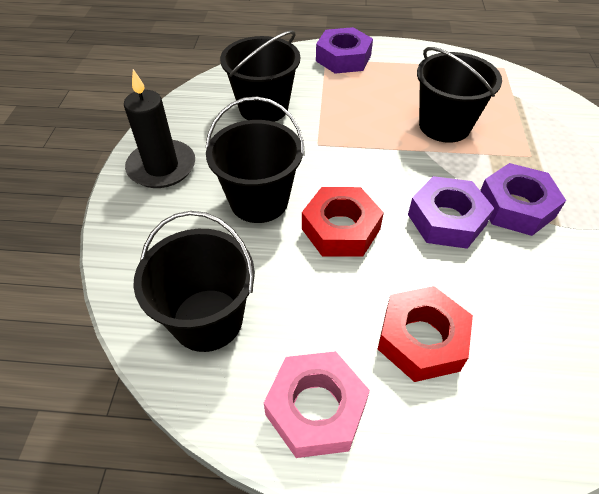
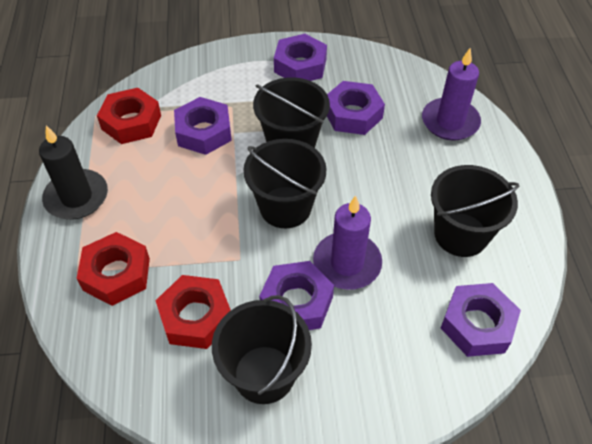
pink nut: [264,351,370,458] = 1 -> none = 0
purple candle: none = 0 -> [313,195,382,290] [422,48,481,141] = 2
purple nut: [316,27,373,74] [408,176,494,249] [480,163,566,236] = 3 -> [174,97,232,155] [259,261,334,330] [274,34,327,81] [327,81,385,135] [441,283,521,357] = 5
red nut: [302,187,384,257] [378,286,473,382] = 2 -> [76,232,150,306] [97,88,161,144] [156,275,231,349] = 3

